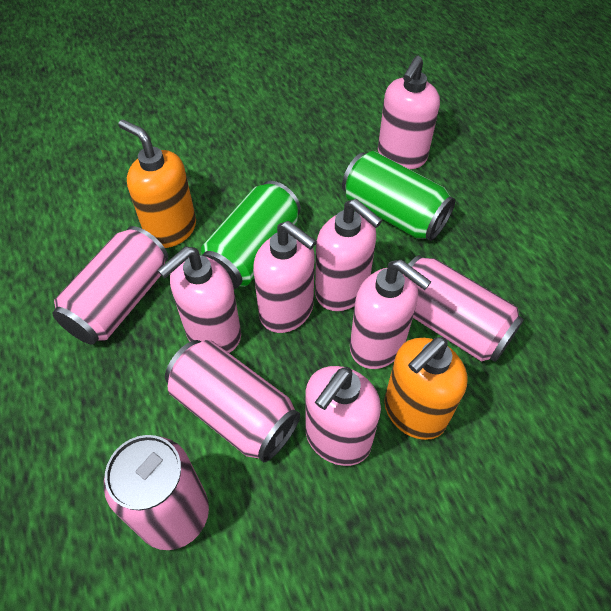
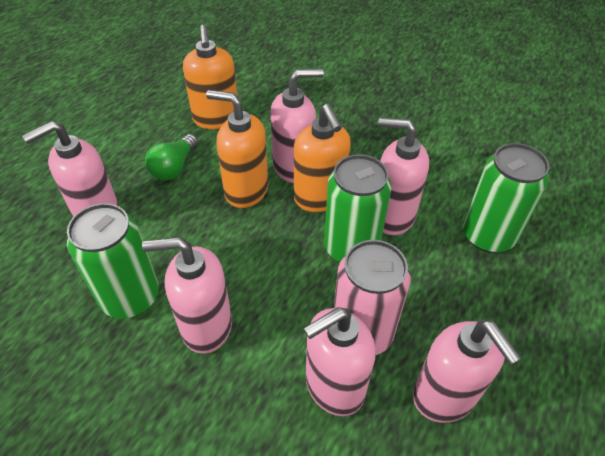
green can: [201,181,301,289] [342,151,455,241] = 2 -> [67,203,159,318] [324,154,392,262] [463,143,549,253] = 3
green light bulb: none = 0 -> [145,134,198,180] = 1
orange soap dispenser: [118,119,196,248] [384,337,467,440] = 2 -> [183,25,237,129] [206,90,268,208] [294,104,351,212] = 3
pink can: [52,226,168,345] [104,435,209,550] [165,340,300,462] [408,255,524,362] = 4 -> [334,240,411,355] = 1

